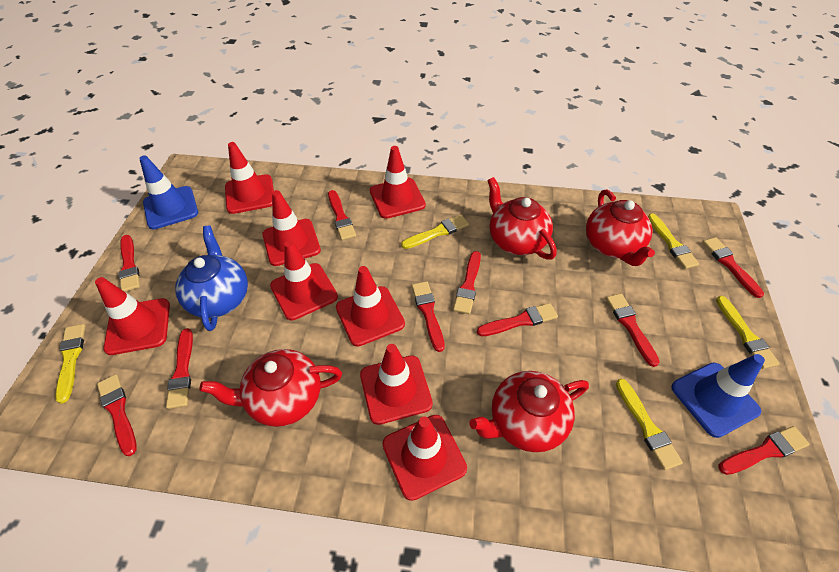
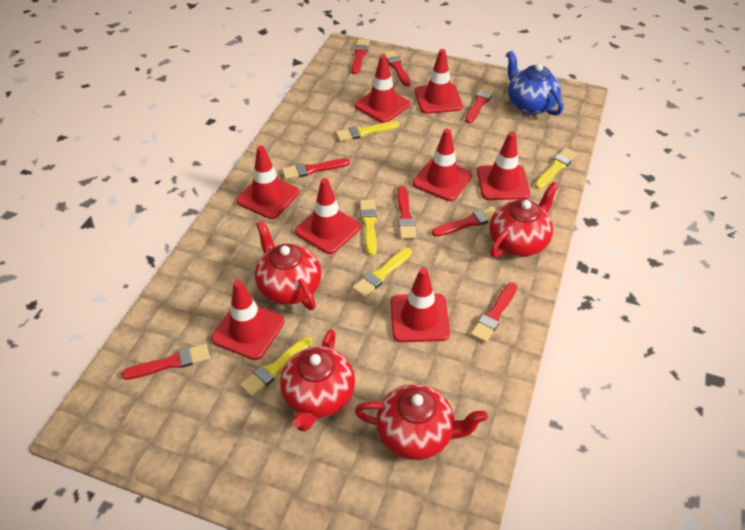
blue traffic cone: [139,155,198,229] [671,354,765,438] = 2 -> none = 0
red brush: [97,374,137,456] [119,235,140,292] [166,328,193,409] [328,190,356,240] [412,281,444,352] [453,251,481,314] [477,303,558,336] [606,294,660,367] [702,237,764,298] [718,426,810,475] = 10 -> [121,344,210,380] [282,158,350,179] [351,39,370,74] [383,50,411,86] [397,186,416,239] [432,207,496,237] [465,85,495,123] [471,283,517,343] = 8

